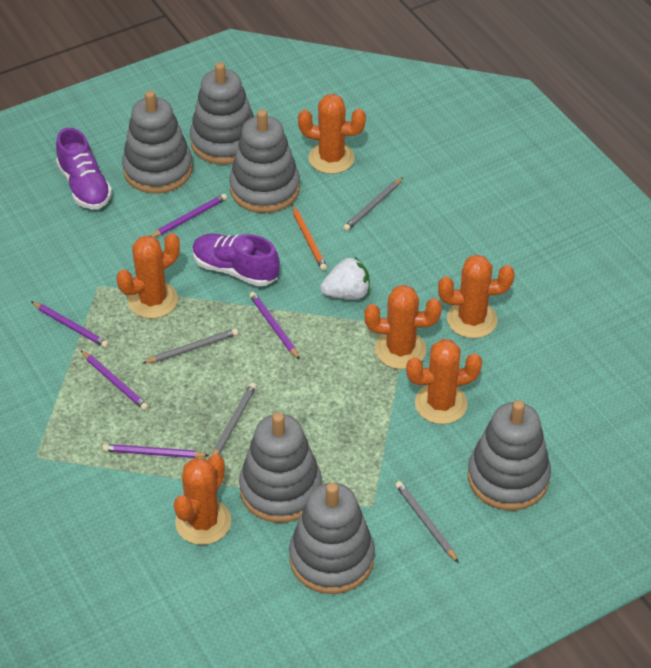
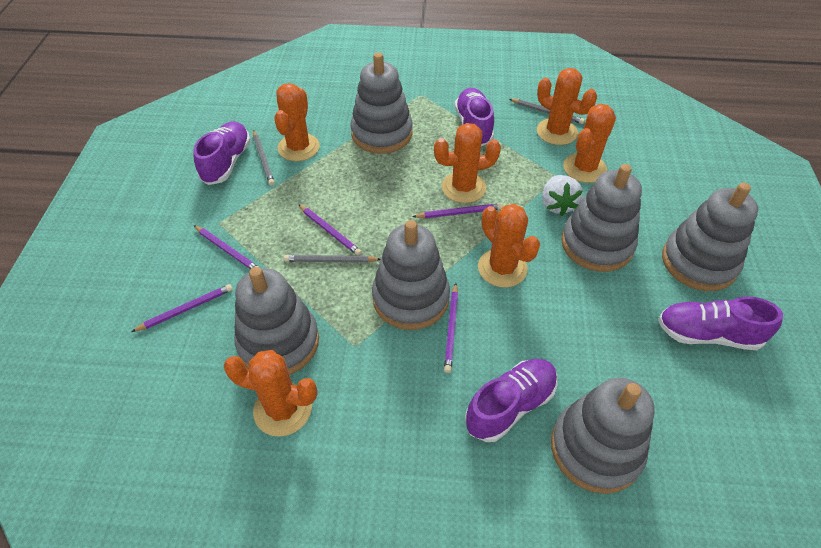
grey pencil: [143,329,238,363] [212,383,256,455] [343,177,403,231] [395,481,459,563] = 4 -> [253,130,275,186] [284,255,381,263] [510,99,585,124] = 3
orange pencil: [292,204,327,271] = 1 -> none = 0
purple shoe: [56,128,112,209] [192,233,280,286] = 2 -> [193,121,251,185] [455,88,494,146] [465,359,557,442] [658,296,783,350] = 4

